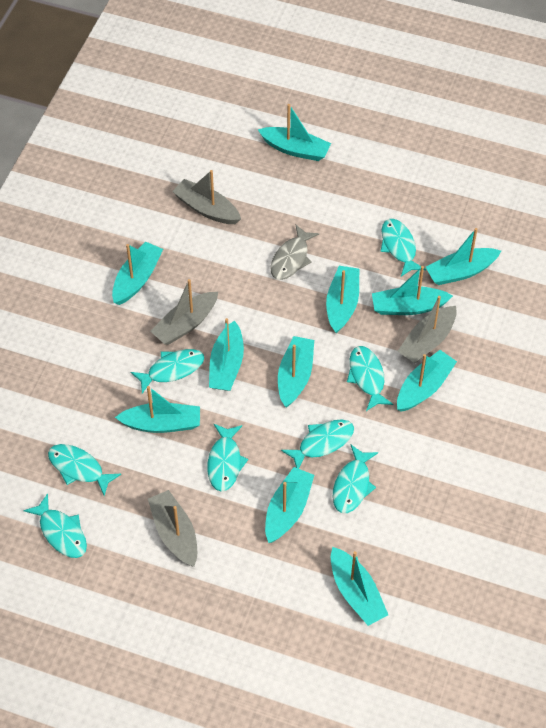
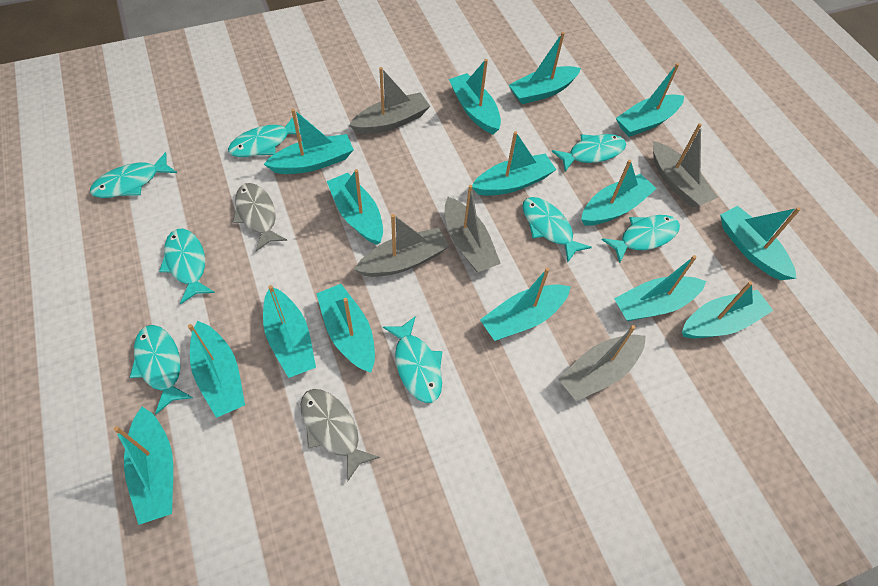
grey boat: [148,490,197,567] [151,279,218,345] [172,170,241,224] [398,296,457,363] = 4 -> [349,67,430,134] [354,214,449,277] [445,185,501,272] [558,325,646,401] [653,123,718,208] = 5
grey fish: [271,225,319,280] = 1 -> [233,183,287,251] [300,389,380,482] = 2
turquoise boat: [112,242,163,305] [115,386,200,433] [209,318,244,391] [258,104,331,161] [265,467,314,543] [278,336,314,407] [326,266,359,333] [331,547,388,626] [372,266,453,315] [397,350,457,412] [426,228,501,285] = 11 -> [114,407,173,525] [188,321,245,418] [263,285,316,378] [264,109,354,174] [316,284,375,373] [327,169,383,245] [449,59,501,134] [472,131,556,196] [480,267,571,341] [509,32,581,104] [581,160,657,226] [614,255,706,321] [616,63,684,137] [682,281,773,338] [720,206,801,280] = 15

